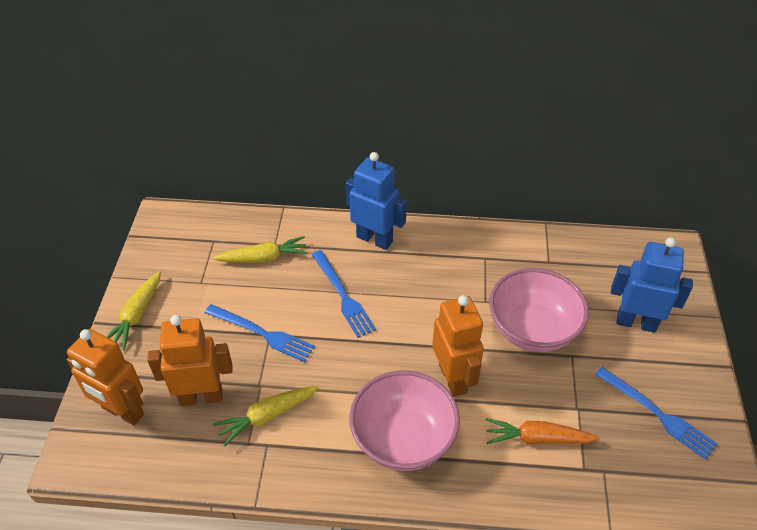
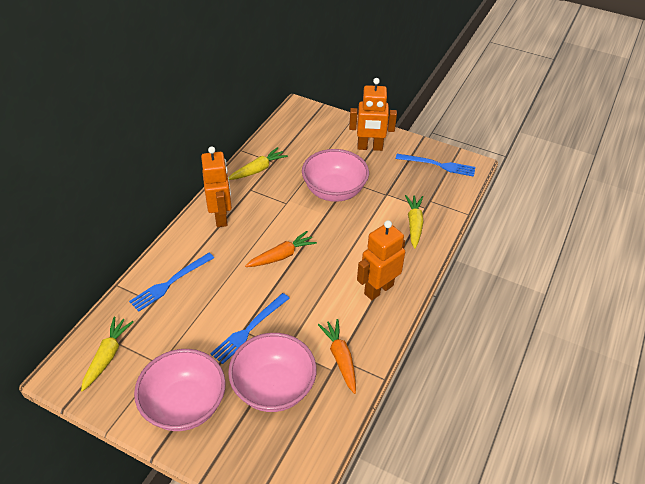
blue robot: [346,152,407,250] [611,237,693,333] = 2 -> none = 0
orange carrot: [486,418,600,444] = 1 -> [245,231,317,267] [318,319,356,394] = 2
pink bowl: [349,370,460,471] [489,268,589,352] = 2 -> [134,349,226,431] [228,333,317,412] [302,149,369,202] = 3

